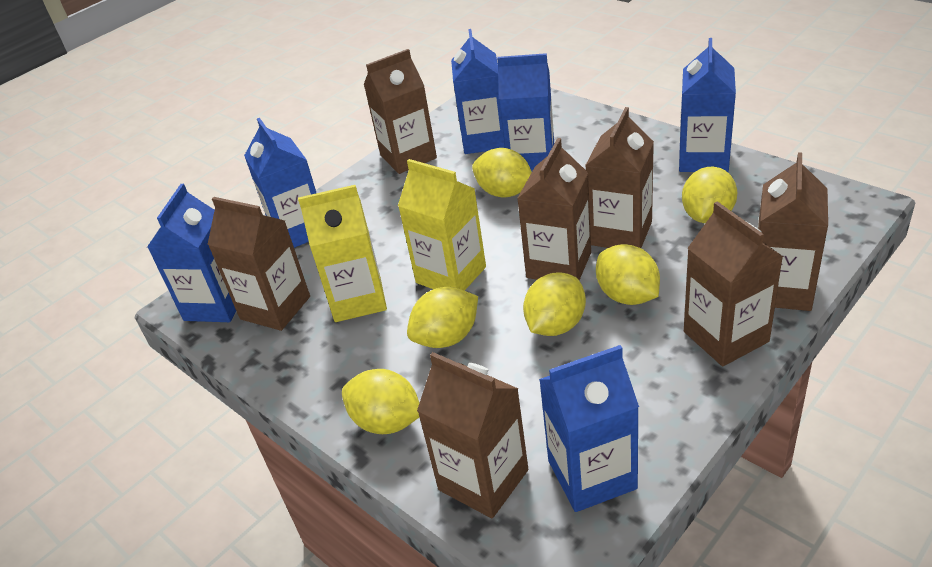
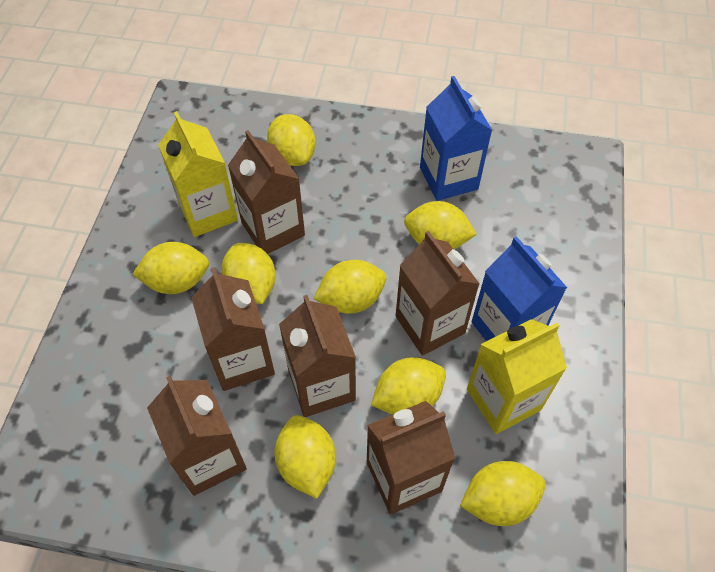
blue carton: [147,184,236,322] [244,118,316,248] [451,29,505,154] [497,53,554,171] [539,345,639,512] [679,38,736,172] = 6 -> [420,76,493,201] [471,236,567,341] = 2
brown carton: [207,197,310,331] [364,49,437,174] [417,352,528,518] [517,138,591,280] [585,107,654,248] [684,201,783,366] [758,152,828,311] = 7 -> [147,376,247,496] [191,268,275,391] [228,130,305,254] [279,295,356,417] [367,401,455,514] [396,231,480,356] = 6
yellow lemon: [342,369,419,434] [407,287,478,348] [472,148,532,197] [523,272,586,336] [596,244,660,305] [682,167,737,223] = 6 -> [132,242,209,294] [221,243,276,304] [267,114,315,166] [275,415,336,499] [314,260,387,314] [371,357,446,415] [404,201,477,249] [460,461,546,526] = 8

